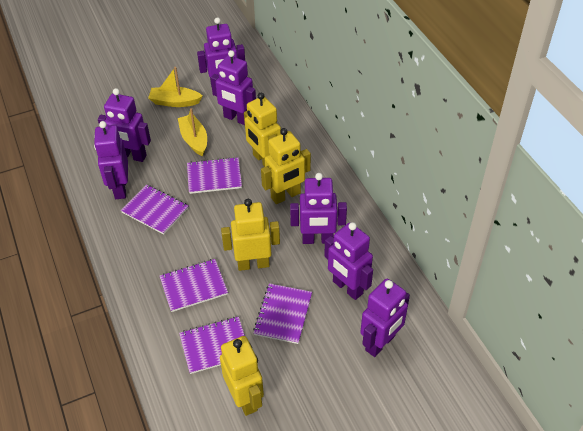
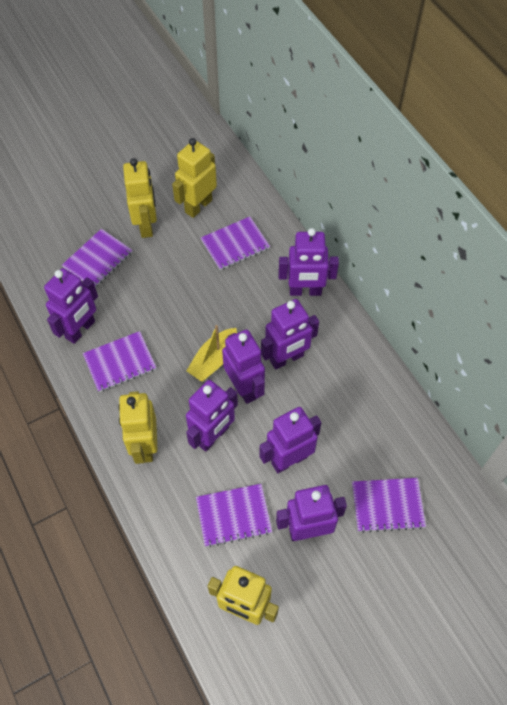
yellow boat: [148,67,202,107] [178,108,207,156] = 2 -> [186,325,237,382] = 1

